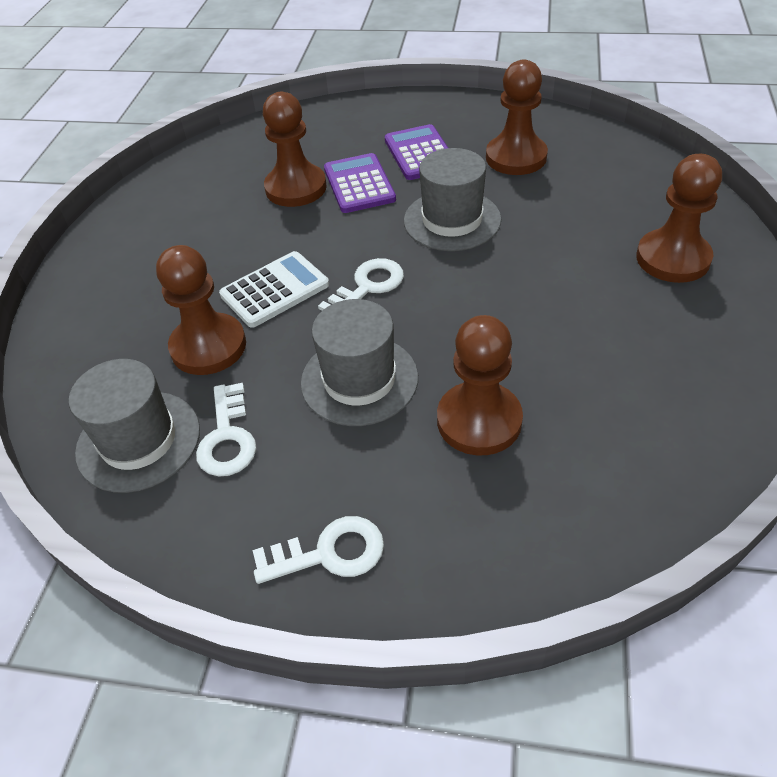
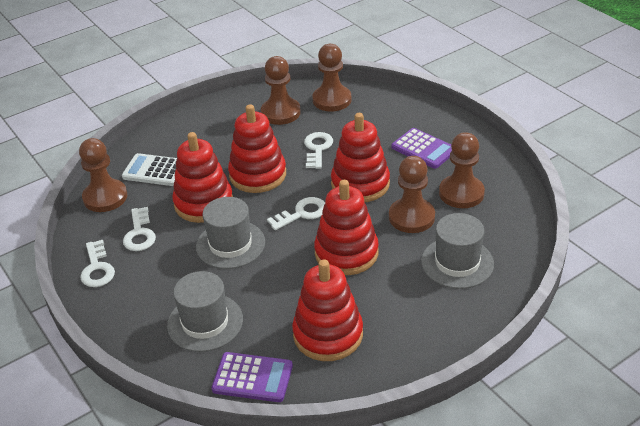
red stacking toy: none = 0 -> [172,132,233,223] [228,104,286,193] [292,260,363,361] [314,180,379,275] [331,113,390,202] = 5
white key: [196,383,256,476] [253,516,384,584] [318,258,404,311] = 3 -> [80,240,115,287] [123,207,156,251] [267,197,325,230] [304,132,333,169] = 4

